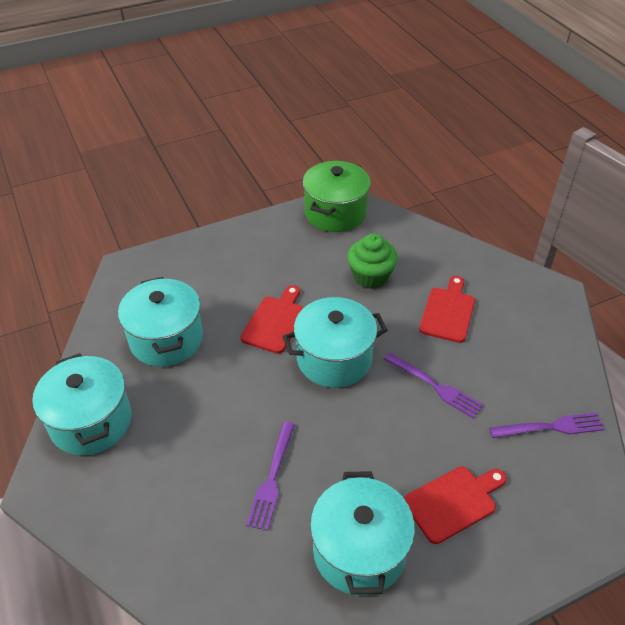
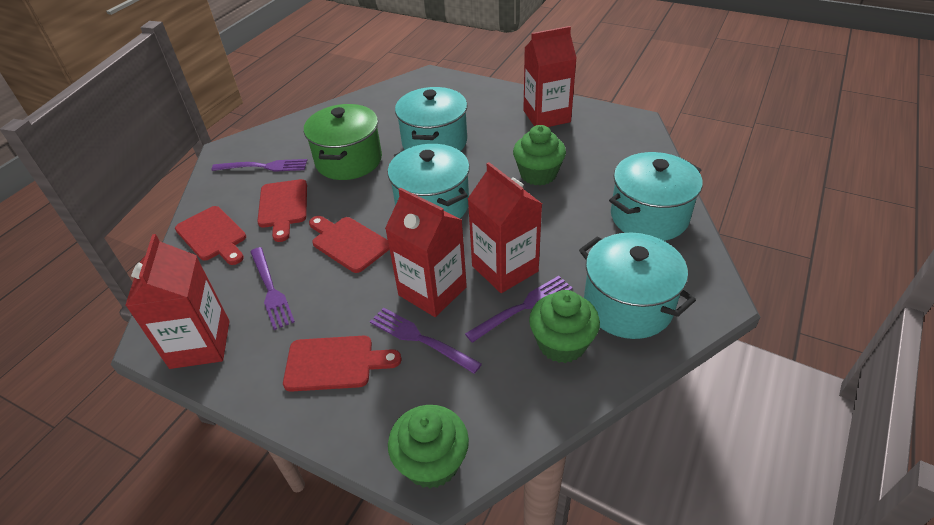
green cupcake: [347,233,398,289] = 1 -> [388,405,469,489] [513,125,566,186] [529,290,600,363] = 3
purple fork: [246,422,295,531] [383,353,483,418] [489,413,605,438] = 3 -> [212,159,307,172] [250,247,295,330] [370,307,482,374] [465,276,573,343] = 4
red carton: none = 0 -> [125,234,230,369] [385,187,467,317] [468,162,542,293] [523,26,577,127] = 4
red cutting board: [240,285,304,354] [404,466,507,544] [419,276,475,343] = 3 -> [175,206,246,265] [257,179,307,242] [283,336,402,392] [309,216,390,273] = 4

